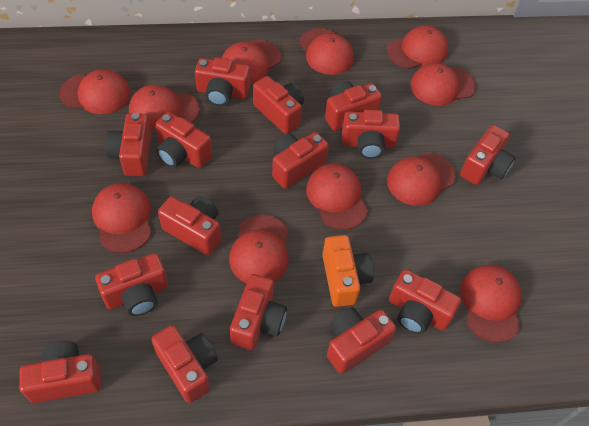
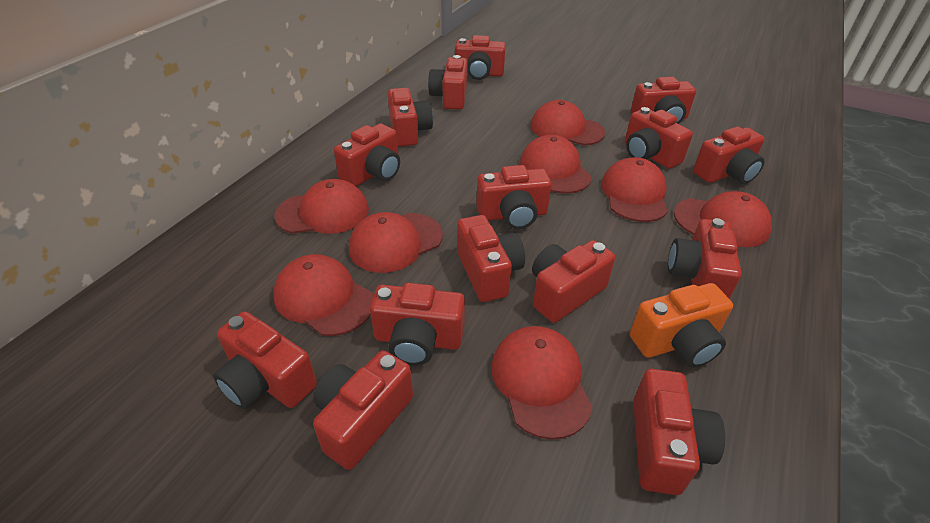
red cap: [59,69,130,114] [92,183,151,253] [129,85,200,130] [222,40,281,84] [229,215,289,284] [299,28,354,75] [306,164,368,230] [387,25,449,69] [387,152,456,206] [410,63,476,106] [460,265,522,343] = 11 -> [273,254,373,336] [274,179,369,234] [349,212,443,273] [491,326,593,439] [520,135,592,193] [530,100,605,145] [601,157,668,222] [674,191,772,247] = 8

